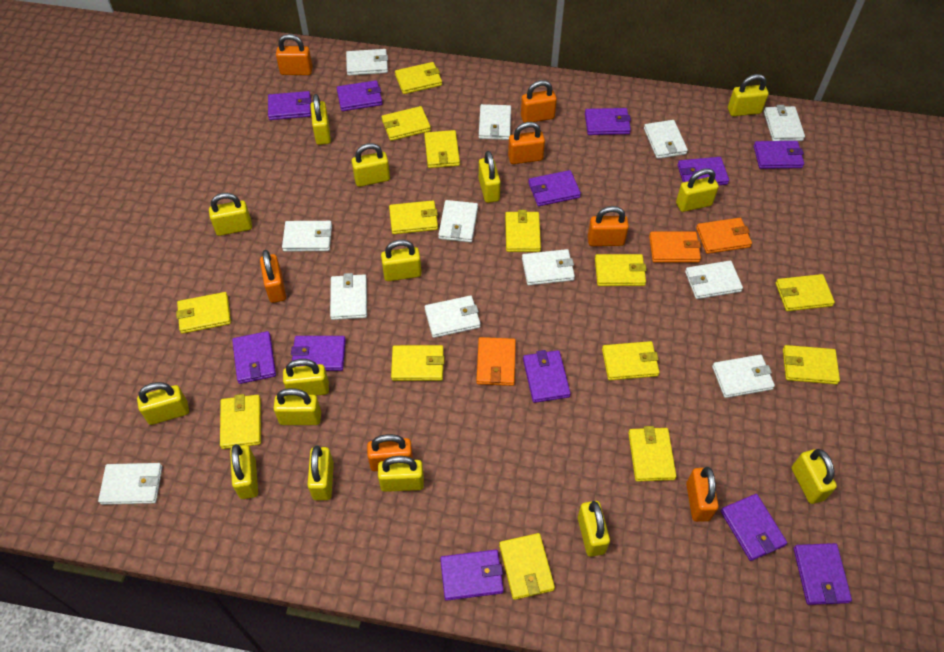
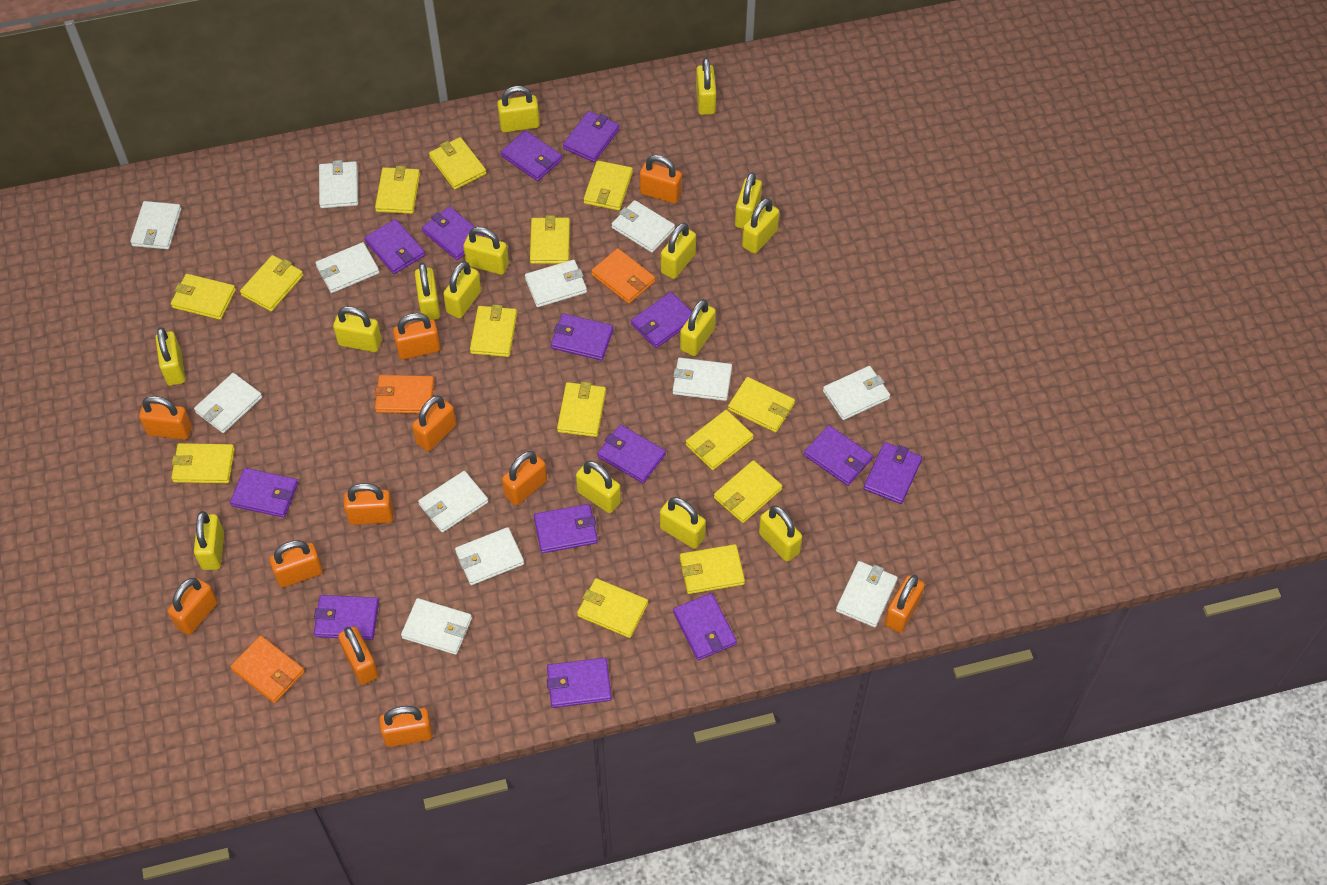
orange padlock: [260,250,286,303] [276,34,313,75] [367,434,413,471] [508,122,545,164] [521,80,557,123] [588,206,629,246] [686,467,719,522] = 7 -> [139,396,192,440] [168,578,218,635] [270,540,323,588] [338,626,378,685] [344,483,394,525] [379,706,433,747] [393,313,441,359] [412,396,456,451] [502,451,547,505] [640,155,682,204] [885,575,925,633] = 11
purple wallet: [232,331,276,384] [268,91,311,120] [291,336,346,371] [337,80,382,111] [440,550,504,601] [523,350,571,403] [528,170,581,206] [585,108,631,135] [677,157,729,185] [721,494,787,561] [754,141,804,169] [794,543,852,605] = 12 -> [230,468,298,518] [314,595,379,640] [364,219,425,274] [422,206,484,260] [501,130,562,181] [534,504,598,553] [547,658,612,708] [551,313,614,360] [563,111,620,162] [597,425,666,483] [631,292,692,348] [673,593,737,660] [804,425,873,486] [863,442,922,504] = 14

